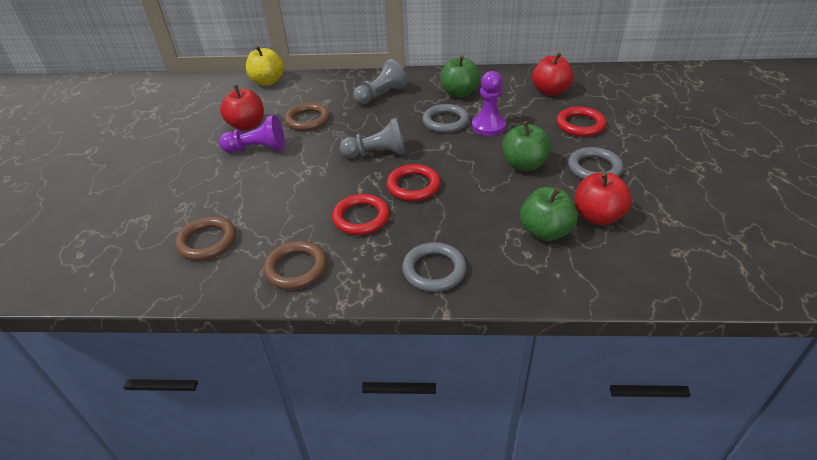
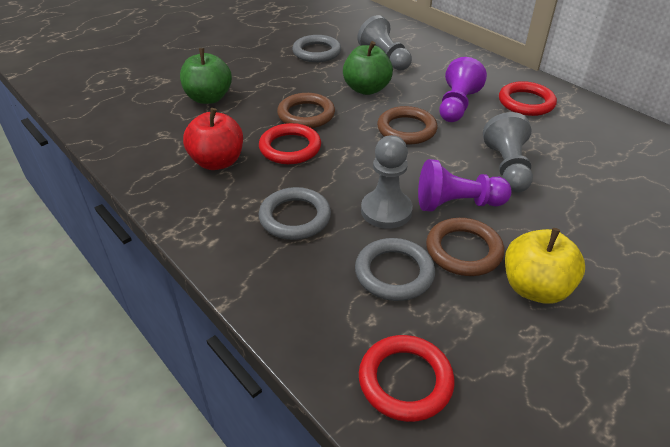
green apple: [441,55,481,98] [502,121,551,171] [520,187,578,241] = 3 -> [180,48,232,104] [343,41,393,95] = 2
grey pawn: [340,118,405,158] [353,59,407,105] = 2 -> [357,15,412,71] [361,135,413,229] [483,112,533,193] = 3
red apple: [220,85,264,131] [532,52,574,96] [575,172,632,225] = 3 -> [183,108,243,170] = 1

